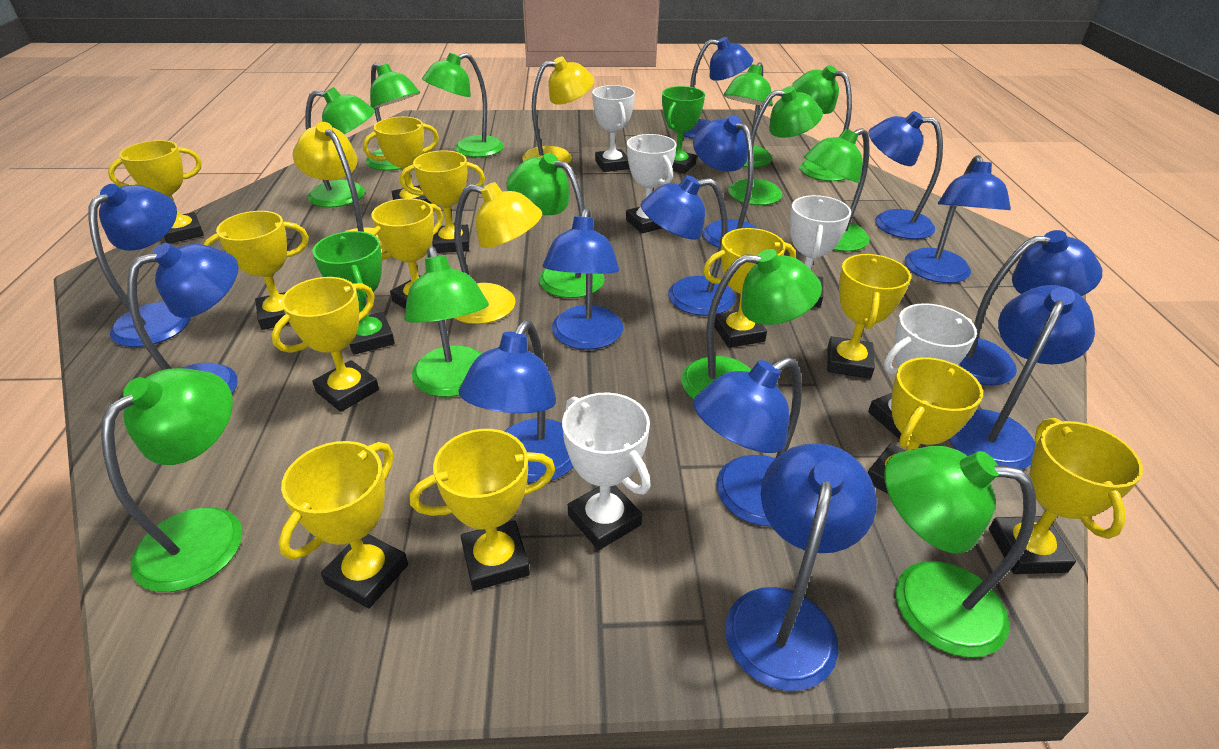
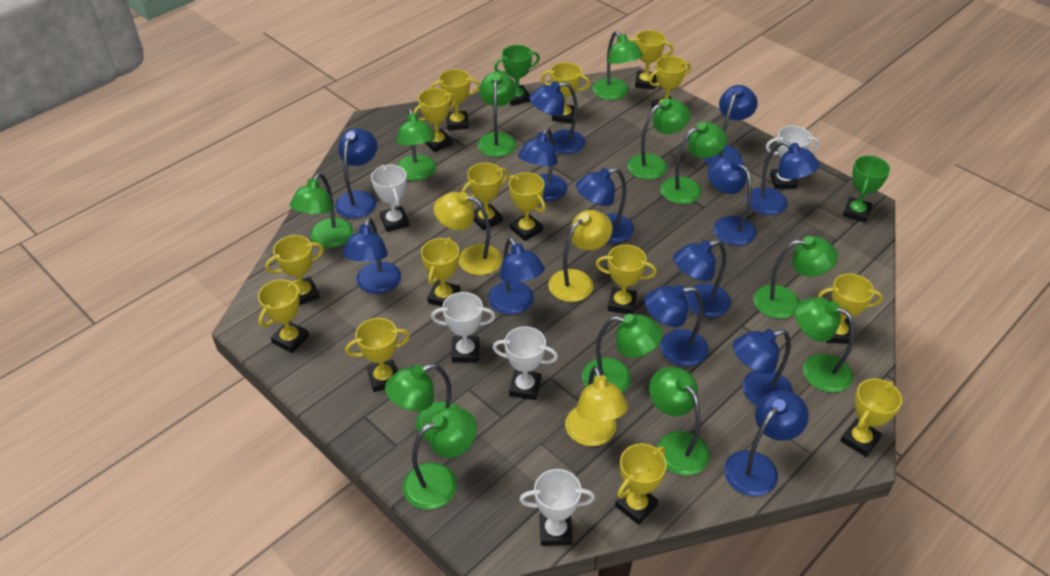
yellow trophy: [108,140,204,244] [204,211,309,330] [271,277,379,412] [278,441,408,608] [363,117,439,204] [370,198,443,309] [400,150,485,253] [410,429,556,591] [703,228,796,348] [827,254,911,379] [868,357,983,494] [989,418,1143,574] = 12 -> [258,279,309,353] [265,235,324,305] [345,318,410,392] [413,88,457,152] [421,237,460,307] [430,69,480,131] [462,163,509,231] [508,172,546,241] [541,62,590,124] [596,244,657,315] [615,444,667,525] [630,30,674,89] [649,56,691,108] [818,274,883,344] [840,379,902,457] = 15

